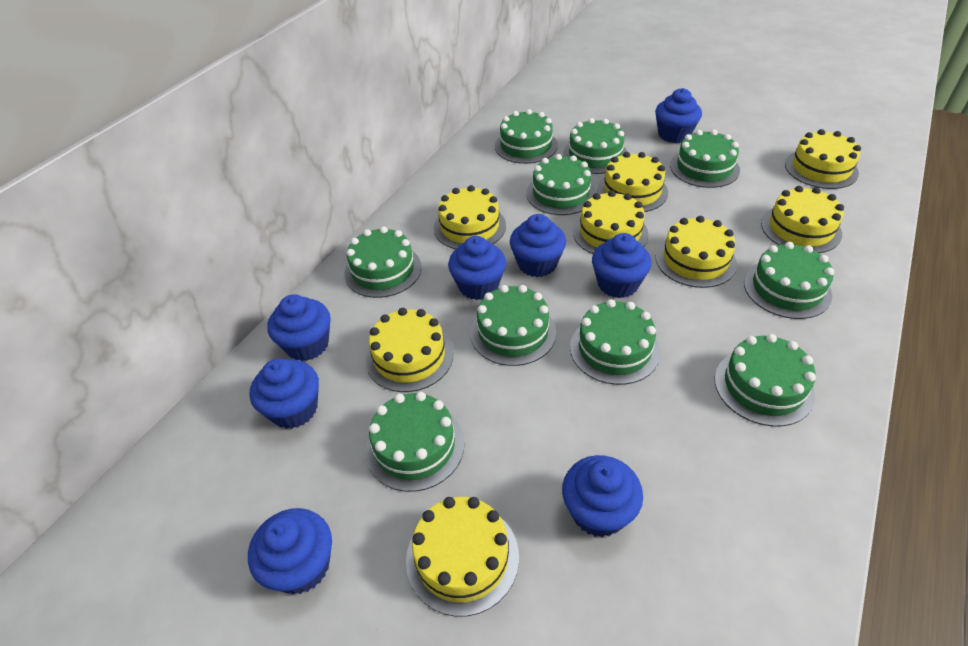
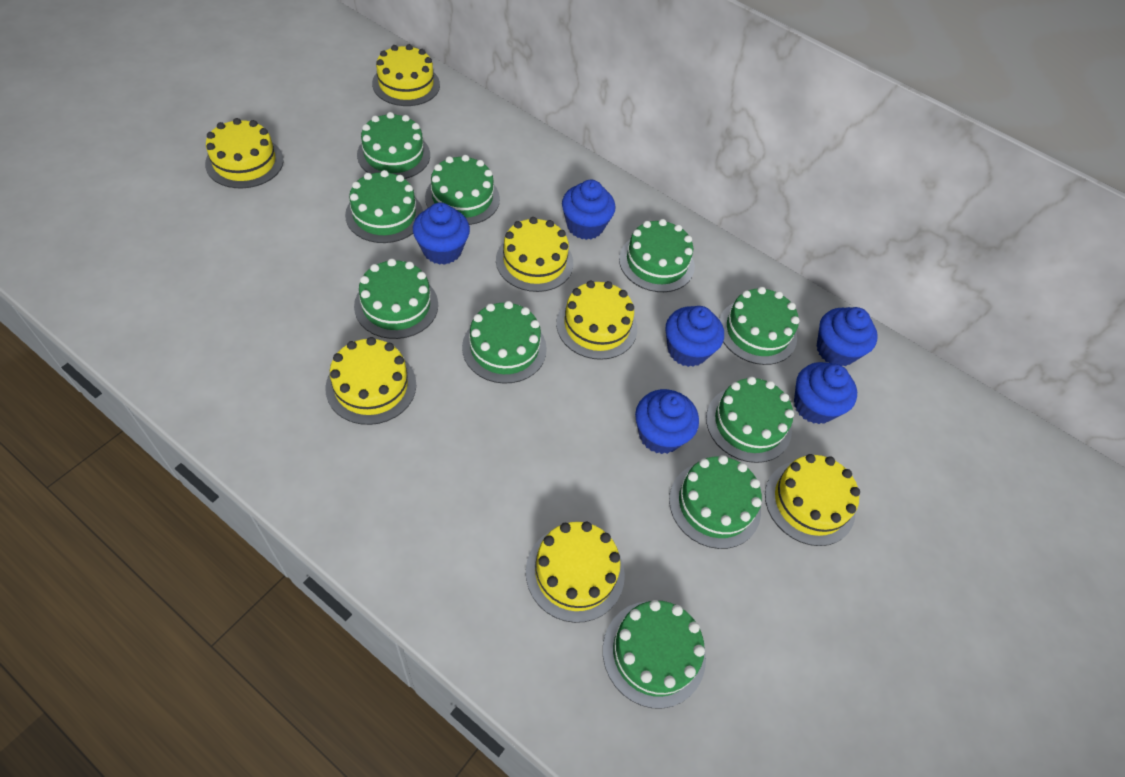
blue cupcake: [248,508,332,594] [250,359,319,429] [267,294,330,361] [448,236,506,300] [510,214,566,277] [562,455,643,537] [592,233,652,298] [655,88,702,143] = 8 -> [413,203,470,265] [562,180,615,240] [635,389,699,454] [666,306,724,367] [794,362,857,424] [817,307,878,366] = 6
yellow cake: [366,308,454,392] [406,497,519,617] [434,185,506,249] [573,190,649,254] [597,152,668,212] [656,216,737,288] [761,186,844,253] [785,129,861,189] = 8 -> [205,118,284,188] [325,337,416,425] [372,44,440,106] [496,217,573,292] [526,522,625,623] [556,281,637,360] [765,454,860,546] = 7

